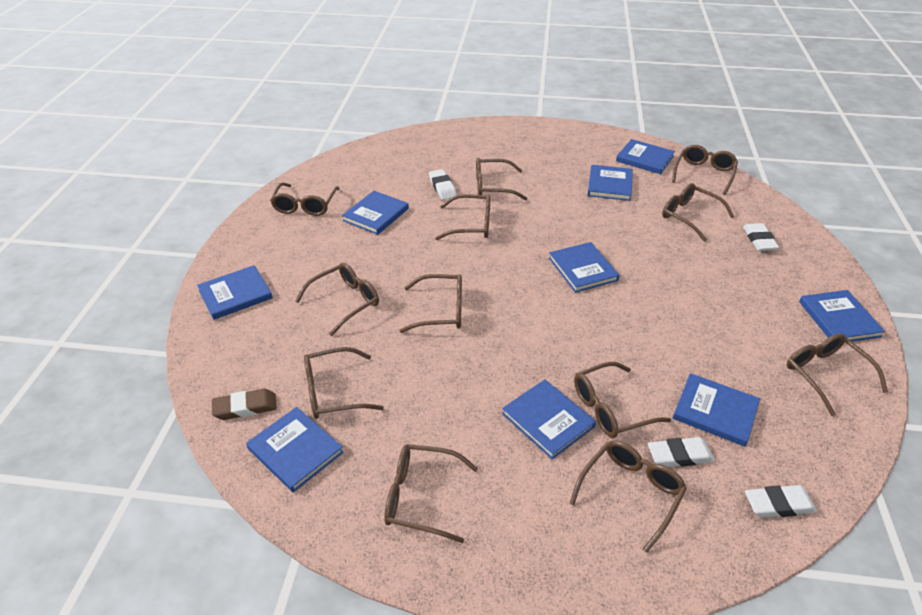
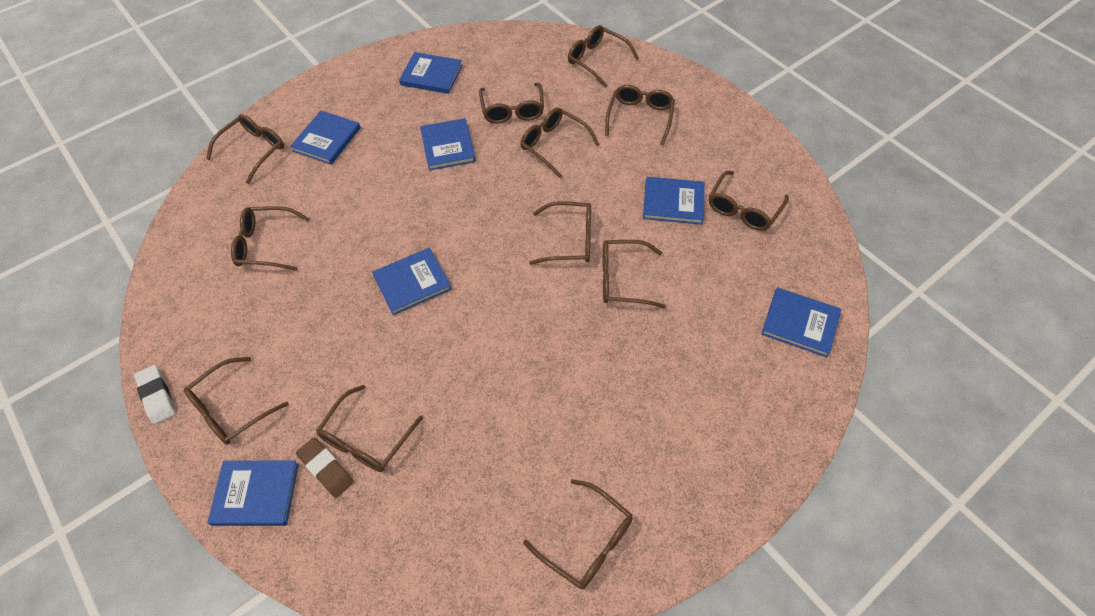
blue book: [197,265,273,320] [246,407,344,492] [342,191,409,235] [502,379,596,459] [549,242,620,293] [588,165,633,201] [616,139,675,174] [673,373,760,447] [799,290,885,343] = 9 -> [208,461,299,526] [290,111,361,165] [372,248,452,315] [399,52,463,94] [420,118,476,171] [643,177,705,225] [761,287,842,357] = 7
white eraser: [429,169,457,200] [648,437,715,467] [743,223,779,251] [745,485,817,518] = 4 -> [134,365,175,424] = 1

